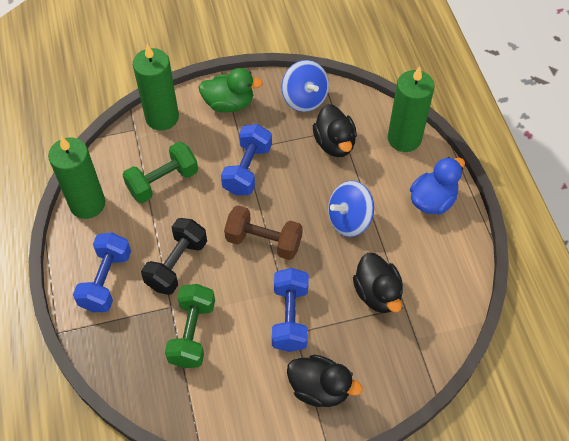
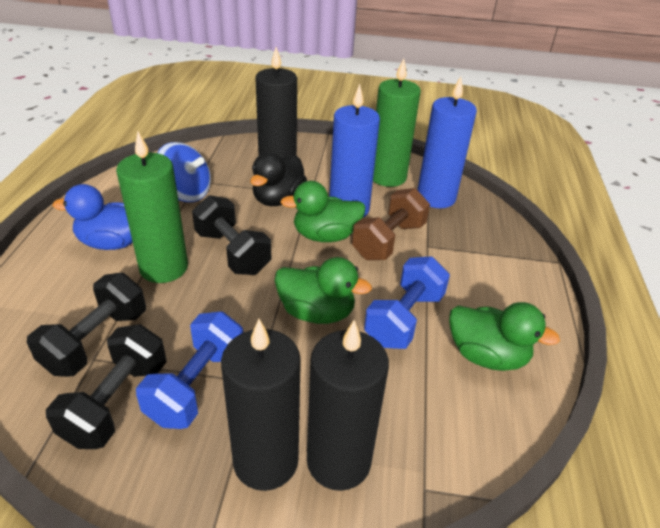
black candle: none = 0 -> [221,319,301,491] [255,47,297,159] [307,320,389,491] = 3
black duck: [287,355,363,407] [313,104,357,157] [353,253,403,313] = 3 -> [250,152,307,206] = 1
black dumbbell: [141,218,207,295] = 1 -> [27,273,146,377] [46,324,167,449] [192,195,271,275] = 3
blue candle: none = 0 -> [329,84,380,218] [417,77,477,208] = 2
blue dumbbell: [73,233,131,312] [221,124,272,195] [272,268,309,352] = 3 -> [136,311,243,429] [364,256,450,349] = 2
blue spinning top: [282,60,329,112] [328,181,374,237] = 2 -> [157,142,211,202] = 1
green candle: [48,136,105,219] [133,44,179,130] [388,66,434,152] = 3 -> [116,131,188,283] [373,58,421,187] = 2
green duck: [199,68,263,113] = 1 -> [275,257,372,324] [280,181,365,242] [449,302,560,371] = 3
green dumbbell: [123,142,198,203] [165,284,215,368] = 2 -> none = 0

